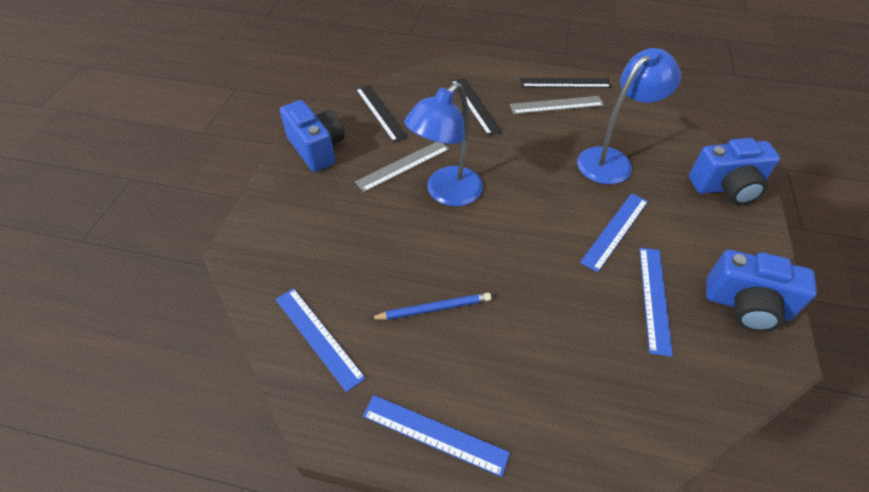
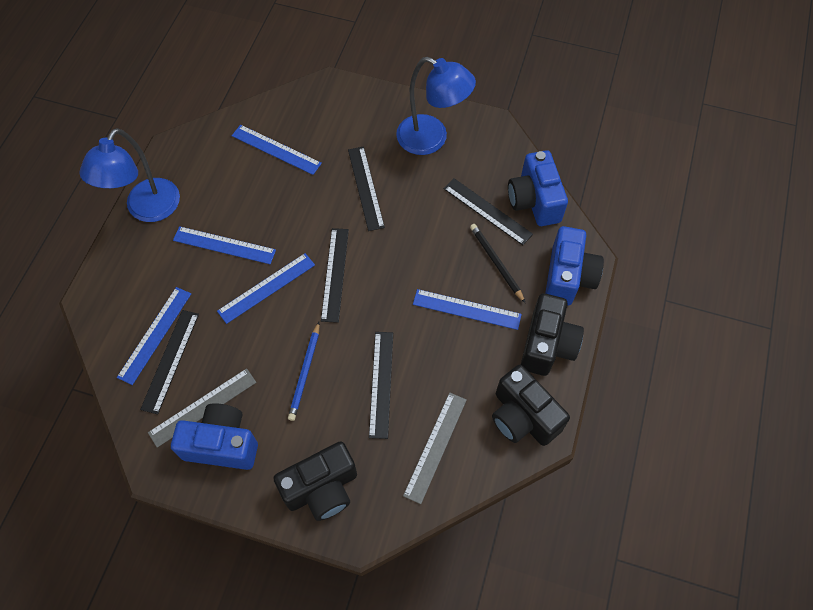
black camera: none = 0 -> [273,441,357,521] [492,365,570,446] [521,293,584,376] = 3
black pencil: none = 0 -> [470,224,525,303] = 1
black ruler: [356,85,408,143] [451,78,502,136] [520,78,611,88] = 3 -> [140,310,199,414] [321,228,349,323] [348,146,385,231] [369,332,393,439] [444,178,533,245] = 5
blue ruler: [275,288,366,392] [363,395,510,477] [580,193,648,272] [639,248,673,357] = 4 -> [117,287,191,385] [173,226,276,264] [217,253,315,324] [232,125,322,175] [413,289,522,330] = 5

